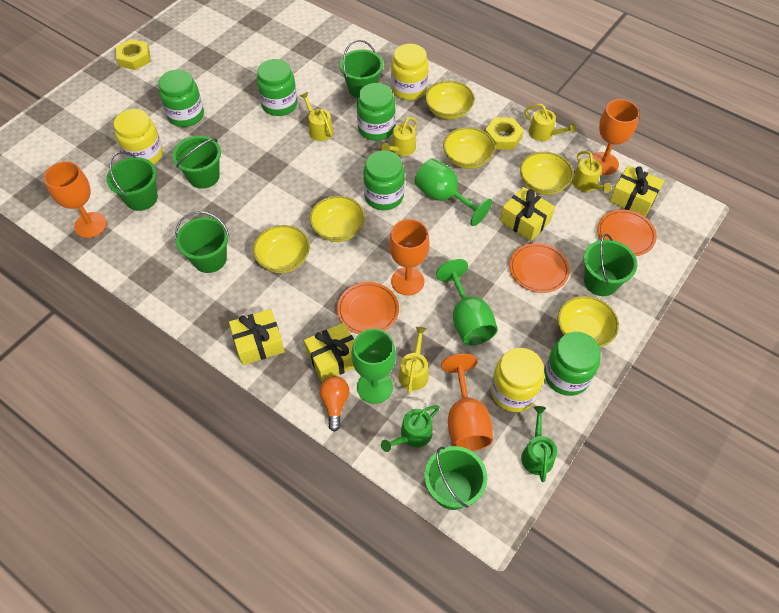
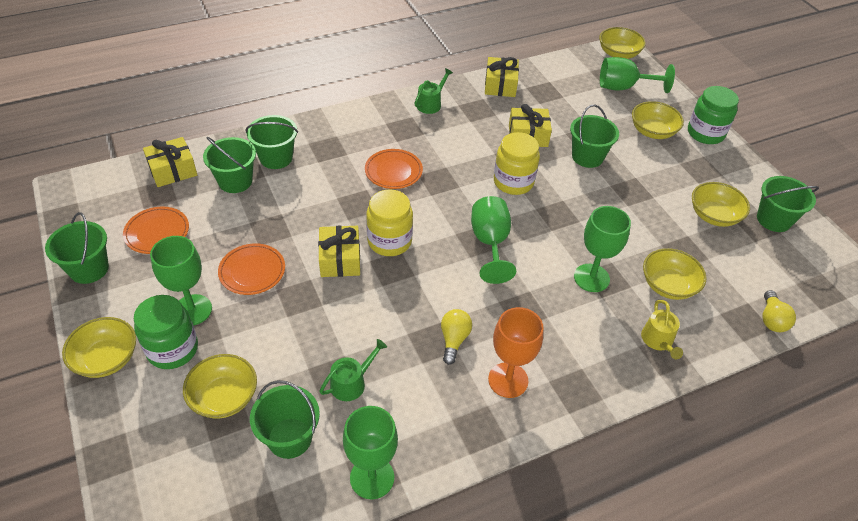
green goblet: [351,329,396,404] [414,158,492,226] [436,259,498,346] = 3 -> [150,236,212,326] [343,406,398,499] [471,196,516,284] [574,206,631,292] [600,57,675,93] = 5
green jar: [158,70,204,127] [257,59,297,116] [357,83,396,141] [363,150,405,210] [544,332,601,396] = 5 -> [134,295,198,369] [688,86,739,144] = 2
orange goblet: [44,162,107,238] [389,219,430,296] [441,354,493,451] [592,99,640,175] = 4 -> [488,307,544,398] = 1
orange light bulb: [319,376,349,432] = 1 -> none = 0
yellow jar: [114,109,163,164] [391,44,428,100] [491,348,545,412] = 3 -> [366,189,413,256] [494,132,540,195] = 2
yellow light bulb: none = 0 -> [441,309,472,365] [762,290,796,332] = 2
yellow nut: [116,39,150,70] [485,117,524,150] = 2 -> none = 0
yellow watering can: [300,92,333,141] [381,117,417,156] [398,327,429,395] [525,104,576,141] [572,151,612,193] = 5 -> [641,300,683,359] = 1

